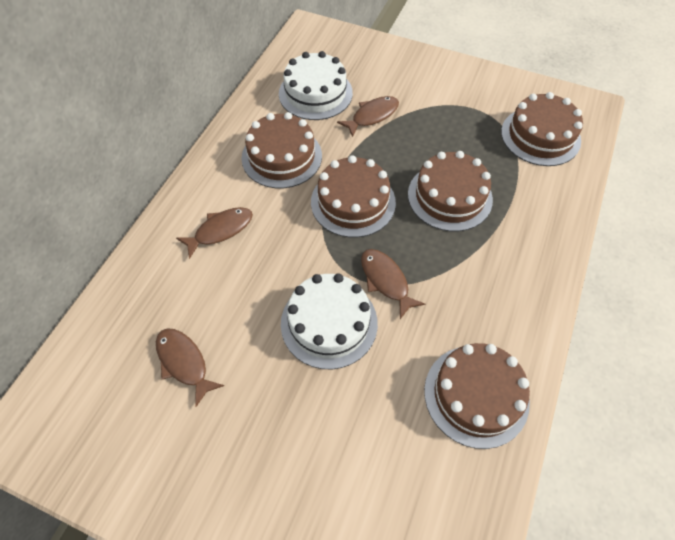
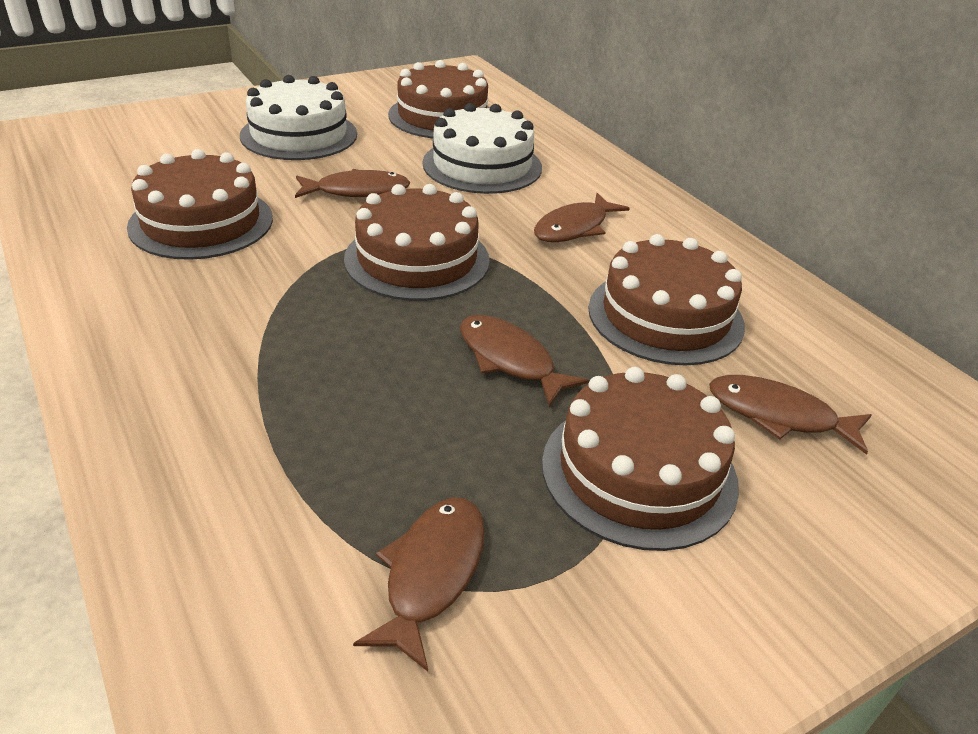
brown fish: [156,328,224,407] [176,207,253,259] [337,96,399,137] [361,249,425,319] = 4 -> [295,169,410,198] [353,497,485,671] [460,315,589,406] [534,193,630,242] [709,375,872,455] = 5

